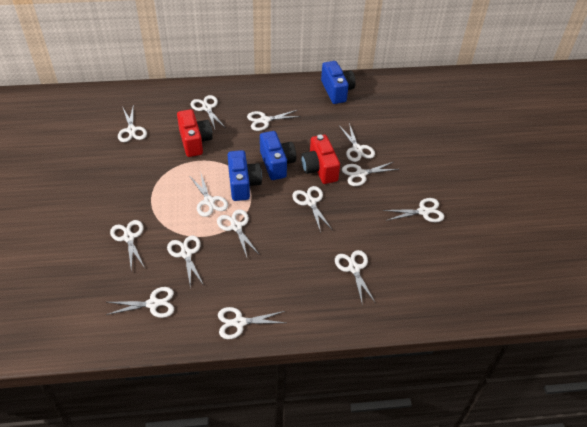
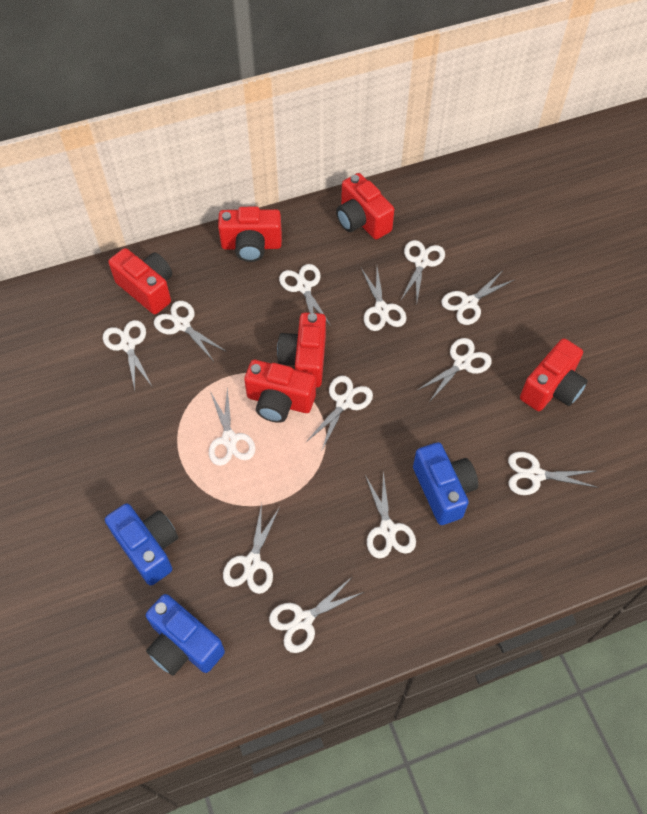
red camera: [177,109,213,157] [301,135,340,184] = 2 -> [108,248,172,314] [218,207,282,262] [244,360,316,423] [277,313,326,388] [336,173,394,240] [520,338,588,411] = 6
white scissors: [106,287,174,318] [110,220,145,270] [118,108,147,142] [167,235,203,289] [190,174,228,217] [191,95,225,129] [217,209,259,257] [218,307,285,339] [247,110,301,131] [292,186,332,233] [335,250,375,302] [339,123,375,162] [342,161,398,186] [383,198,444,222] = 14 -> [103,320,152,390] [154,301,227,360] [209,387,256,466] [223,503,280,594] [269,576,364,653] [279,264,331,326] [306,376,373,450] [361,267,406,331] [365,472,416,559] [401,240,445,301] [416,338,492,401] [441,270,514,325] [508,452,599,495] = 13

